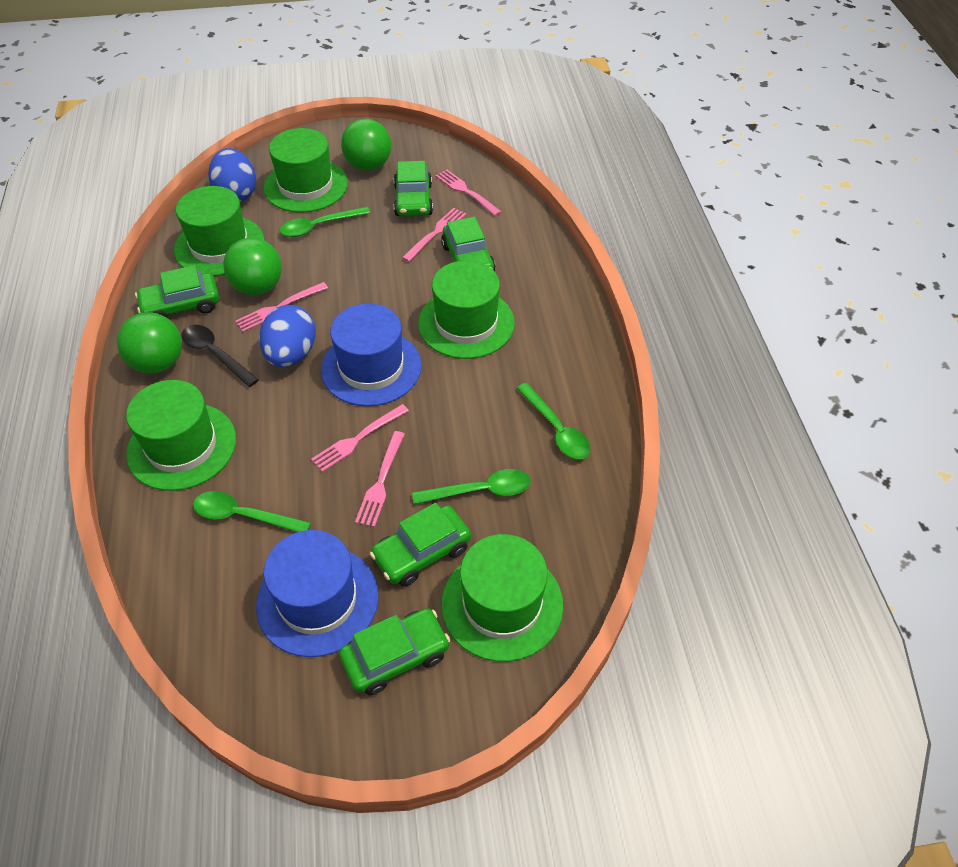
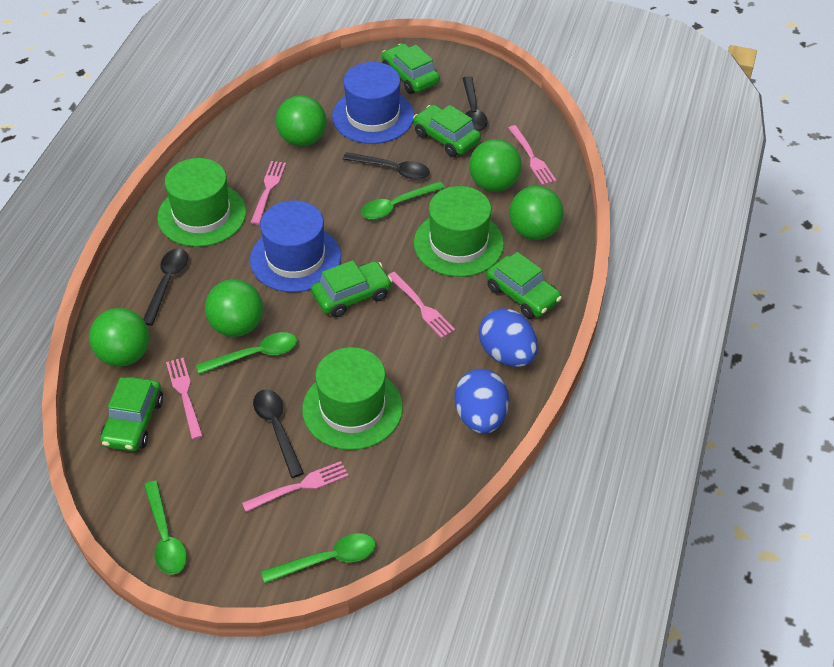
black spoon: [181,325,259,387] = 1 -> [143,249,188,326] [253,389,304,478] [343,152,430,180] [462,76,488,131] = 4
green ball: [117,312,182,374] [223,238,282,295] [341,119,391,171] = 3 -> [89,308,149,367] [205,279,263,337] [276,95,326,146] [469,139,521,192] [509,186,564,240] = 5
green hat: [126,380,236,491] [174,186,265,276] [263,128,348,213] [418,261,515,359] [441,534,563,662] = 5 -> [157,158,246,247] [302,347,403,450] [414,186,504,277] = 3

